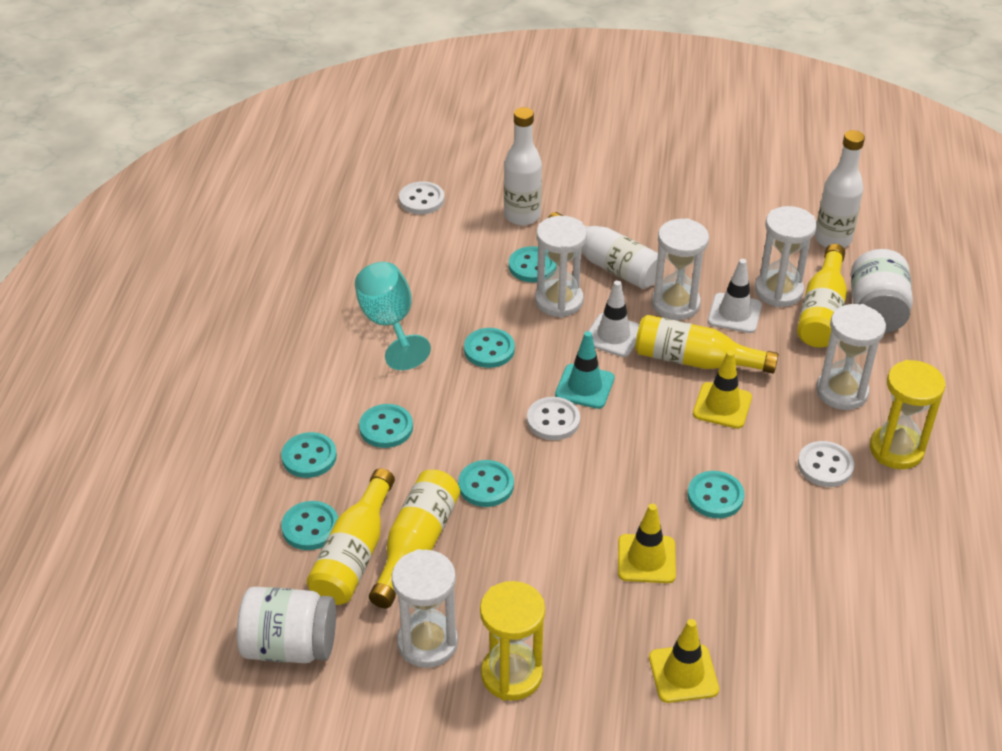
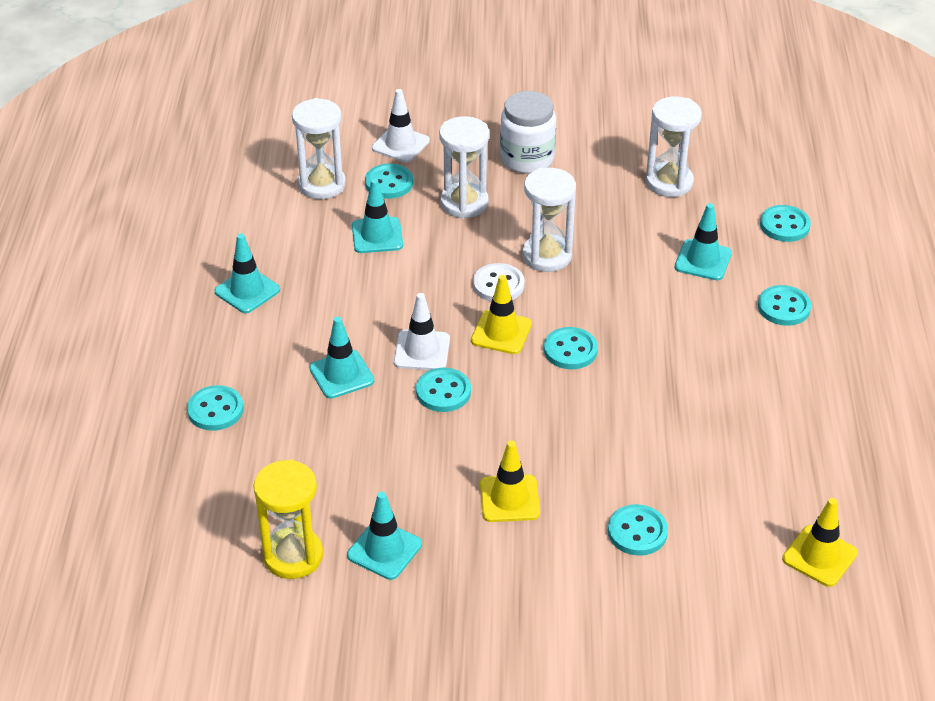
turquoise goblet: [355,262,431,370] = 1 -> none = 0
turquoise traffic cone: [555,331,615,409] = 1 -> [214,233,280,313] [309,317,374,399] [347,492,422,580] [352,179,403,253] [675,203,732,280] = 5
white bottle: [504,107,542,226] [548,212,658,289] [815,130,865,248] = 3 -> none = 0
white button: [399,181,445,214] [527,397,580,440] [798,441,854,487] = 3 -> [473,263,525,302] = 1
white hourglass: [392,549,458,668] [535,216,587,318] [651,218,709,320] [755,206,817,307] [816,304,886,410] = 5 -> [292,98,346,199] [439,116,489,219] [522,168,576,272] [646,97,702,197] = 4
white jar: [237,587,336,663] [851,249,913,333] = 2 -> [500,91,556,174] = 1
yellow bottle: [307,468,395,605] [369,470,460,608] [635,315,779,374] [797,244,847,348] = 4 -> none = 0
yellow hourglass: [480,581,545,701] [870,360,946,469] = 2 -> [253,459,323,579] = 1

